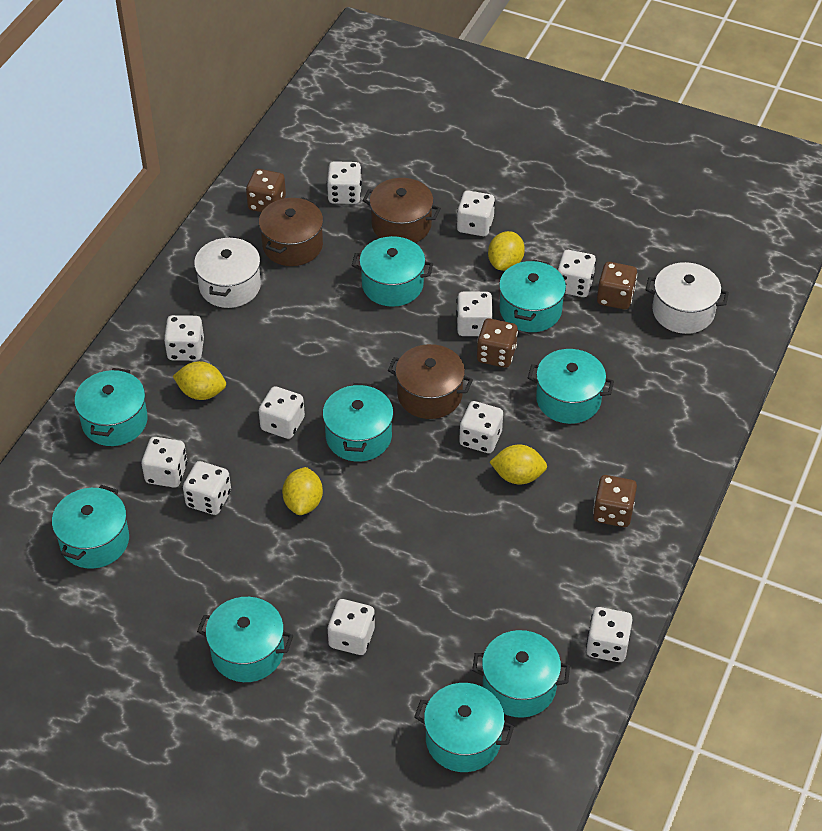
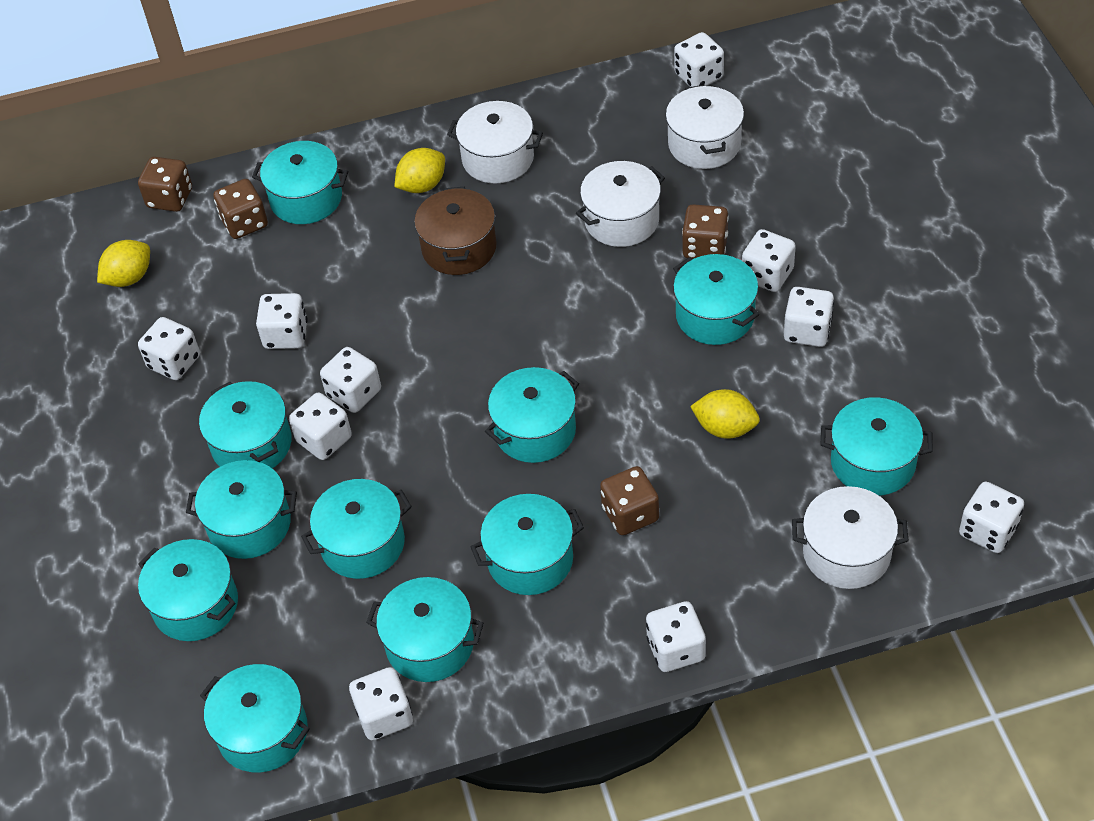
brown pot: [259,197,323,266] [362,178,441,243] [388,344,473,419] = 3 -> [414,187,497,275] = 1
turquoise pot: [52,485,129,569] [74,368,148,446] [197,597,293,682] [323,383,393,462] [352,236,433,307] [414,683,514,772] [472,630,570,718] [499,260,566,332] [528,349,614,424] = 9 -> [138,539,238,641] [186,460,297,559] [199,381,292,468] [200,664,310,773] [252,141,348,224] [301,479,412,579] [366,577,484,682] [470,494,584,595] [485,367,579,463] [673,254,759,345] [821,397,933,496] = 11
white dice: [141,437,187,487] [164,315,204,361] [183,461,231,515] [259,386,305,439] [327,161,362,204] [328,599,375,655] [456,292,493,336] [457,190,495,236] [459,401,503,453] [557,250,596,297] [586,607,633,662] = 11 -> [138,317,200,380] [256,293,307,349] [289,393,352,460] [320,347,381,413] [349,667,413,740] [646,601,706,672] [674,32,724,87] [742,229,796,292] [784,287,834,347] [959,482,1024,553] = 10
white pot: [194,236,261,308] [646,262,729,334] = 2 -> [447,101,543,184] [576,161,665,247] [666,85,744,169] [792,486,909,589] = 4
yellow lemon: [173,361,226,400] [282,467,323,515] [488,231,525,271] [490,445,547,484] = 4 -> [97,240,150,287] [394,148,445,193] [690,389,760,439] = 3

